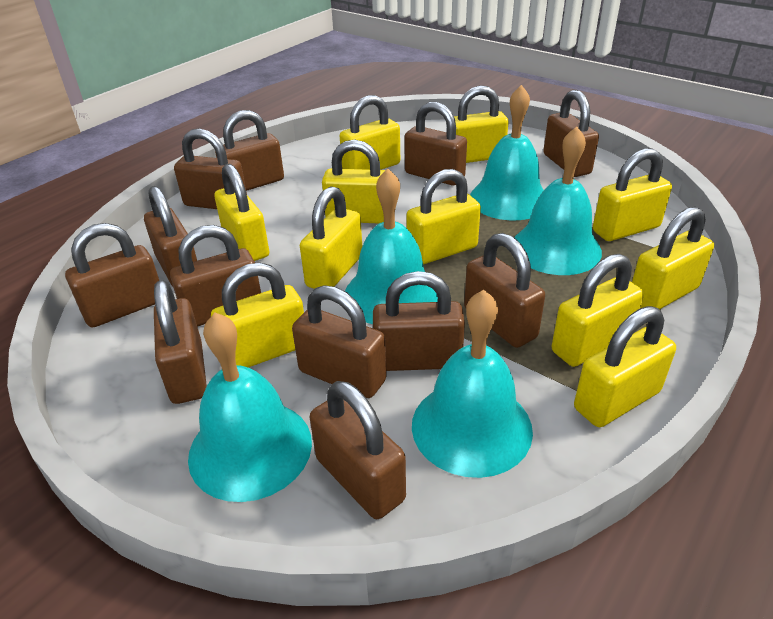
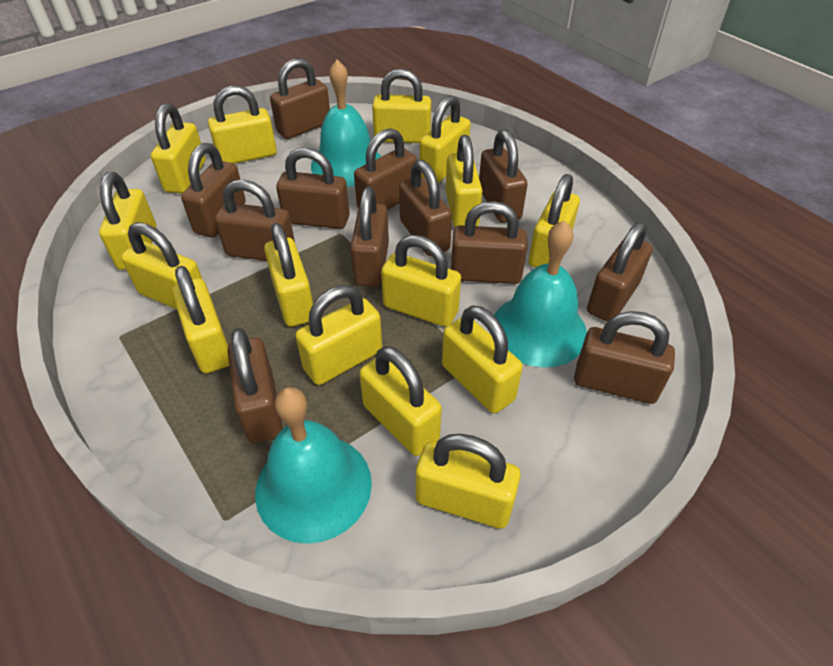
turquoise bell: [188,313,312,502] [345,169,438,324] [412,290,533,478] [470,85,544,220] [514,127,602,275] = 5 -> [255,387,372,544] [311,60,382,187] [494,220,587,368] = 3
yellow padlock: [211,262,304,368] [214,164,269,261] [300,186,362,289] [322,139,386,224] [340,95,400,170] [406,169,481,265] [454,85,509,163] [552,254,644,367] [574,306,676,427] [593,148,672,241] [632,207,714,309] = 11 -> [99,172,157,270] [121,222,203,309] [151,103,206,193] [172,266,229,373] [208,86,277,164] [264,223,313,327] [295,285,382,385] [359,346,442,456] [372,68,431,143] [381,235,461,327] [416,434,521,529] [420,95,471,183] [442,305,523,413] [446,135,483,227] [529,174,580,268] = 15

